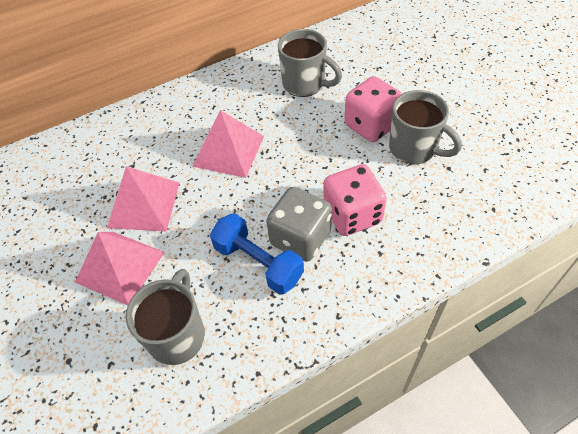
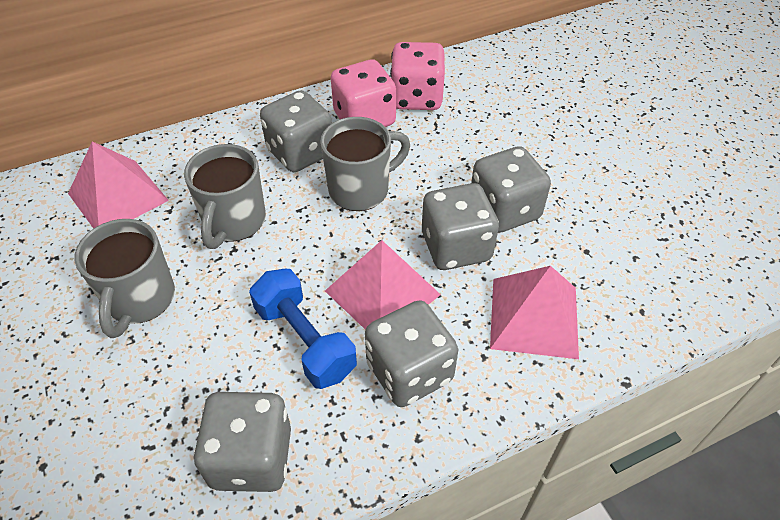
grey dice: [266,187,332,262] = 1 -> [193,392,291,492] [260,90,332,172] [365,300,458,407] [422,183,499,270] [471,146,551,233] = 5

